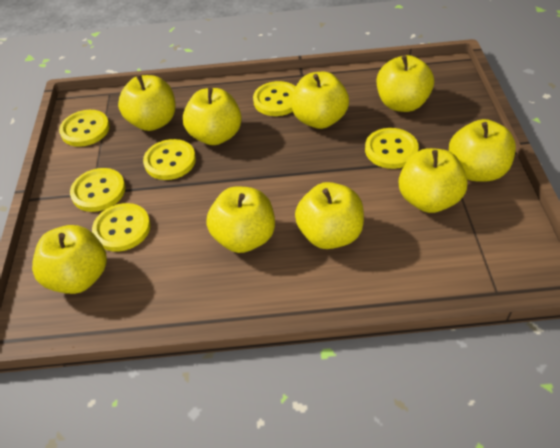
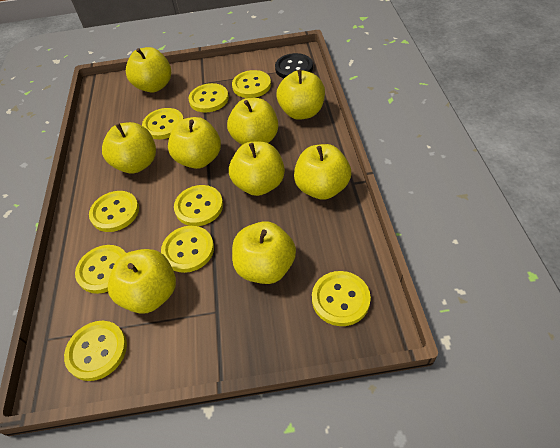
black button: none = 0 -> [275,53,313,78] = 1
yellow button: [59,110,110,147] [70,168,126,212] [92,203,151,252] [143,139,196,180] [253,81,296,116] [365,128,419,169] = 6 -> [64,321,127,381] [75,245,126,294] [89,191,139,232] [142,108,184,139] [161,226,214,273] [174,185,223,226] [188,83,229,113] [232,70,271,98] [312,271,371,326] = 9

